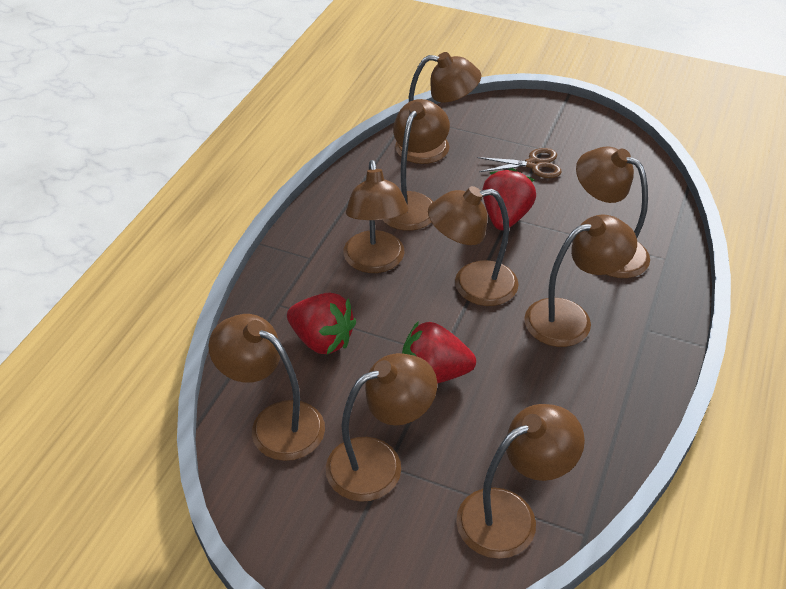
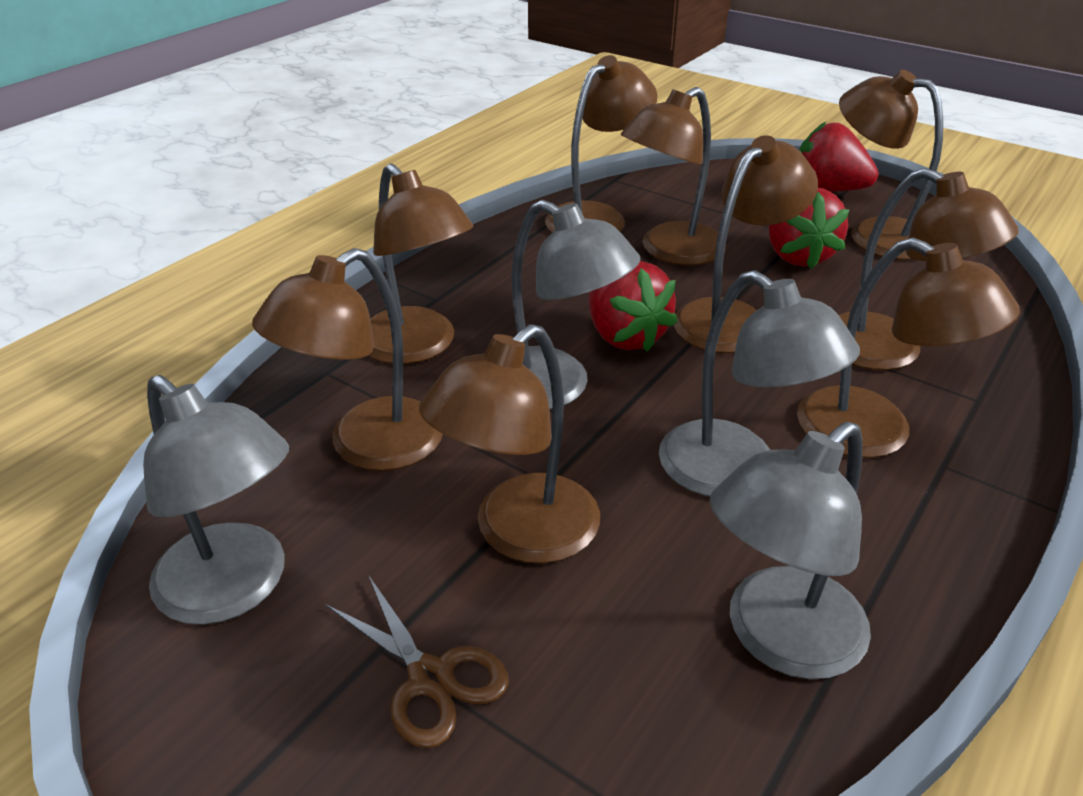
grey lamp: none = 0 -> [143,375,289,625] [511,200,640,410] [659,270,860,496] [710,421,871,679] = 4

